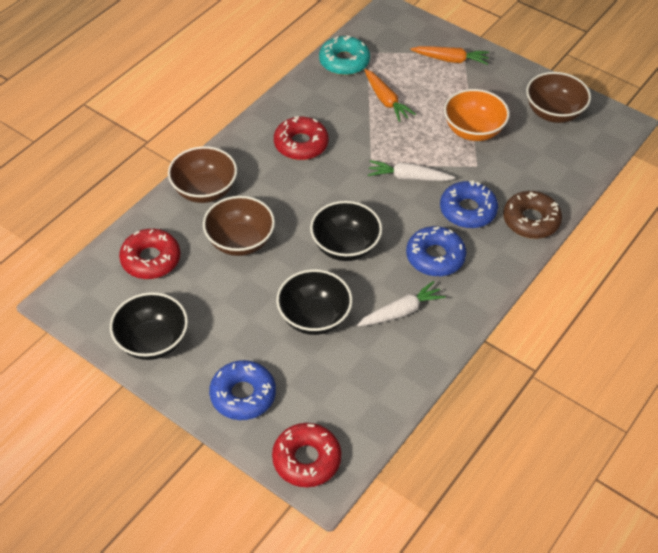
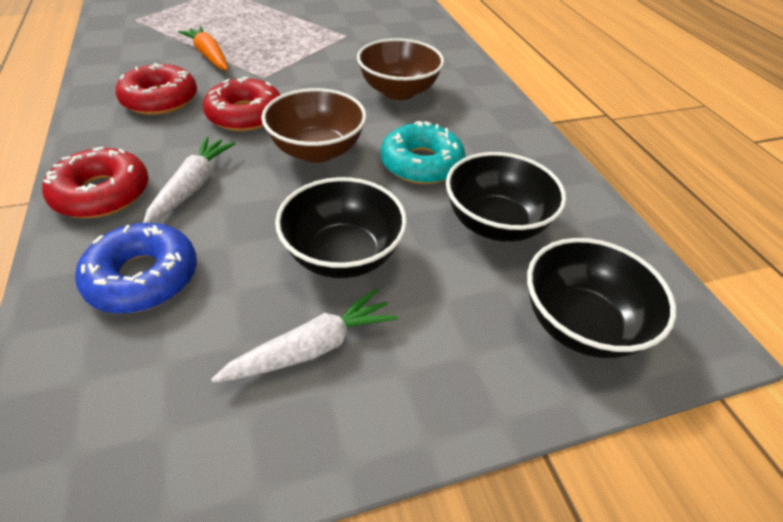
blue donut: [209,360,276,420] [406,226,466,276] [440,180,498,228] = 3 -> [75,223,197,313] = 1
brown bowl: [168,146,237,203] [203,196,275,256] [526,72,591,123] = 3 -> [261,88,367,163] [357,38,444,100] = 2
brown donut: [503,191,562,239] = 1 -> none = 0
orange bowl: [444,89,510,141] = 1 -> none = 0
orange carrot: [364,69,416,122] [411,46,489,65] = 2 -> [178,26,228,70] = 1

